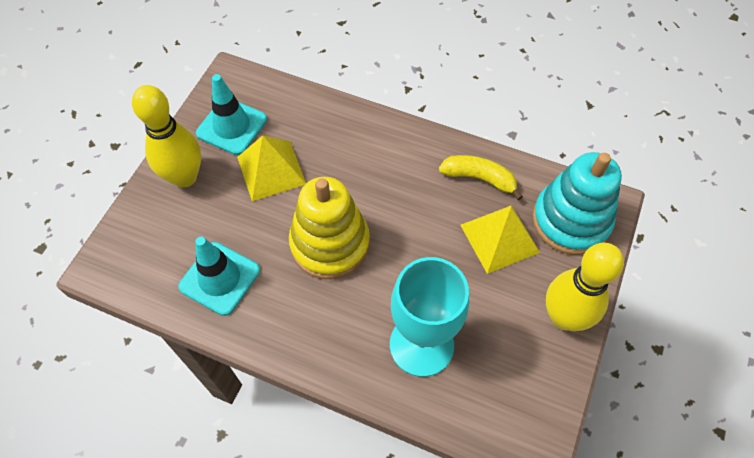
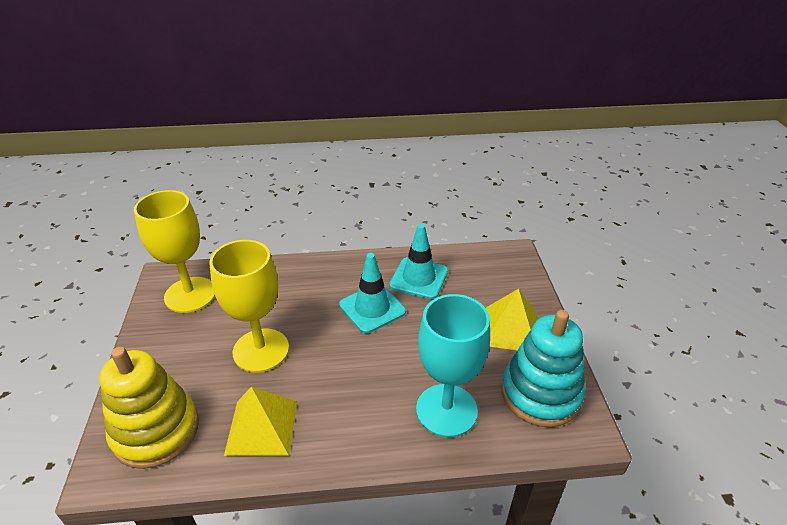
yellow banana: [439,155,523,200] = 1 -> none = 0
yellow bowling pin: [132,85,201,188] [546,243,624,331] = 2 -> none = 0
yellow goblet: none = 0 -> [134,190,215,313] [210,240,289,372] = 2

